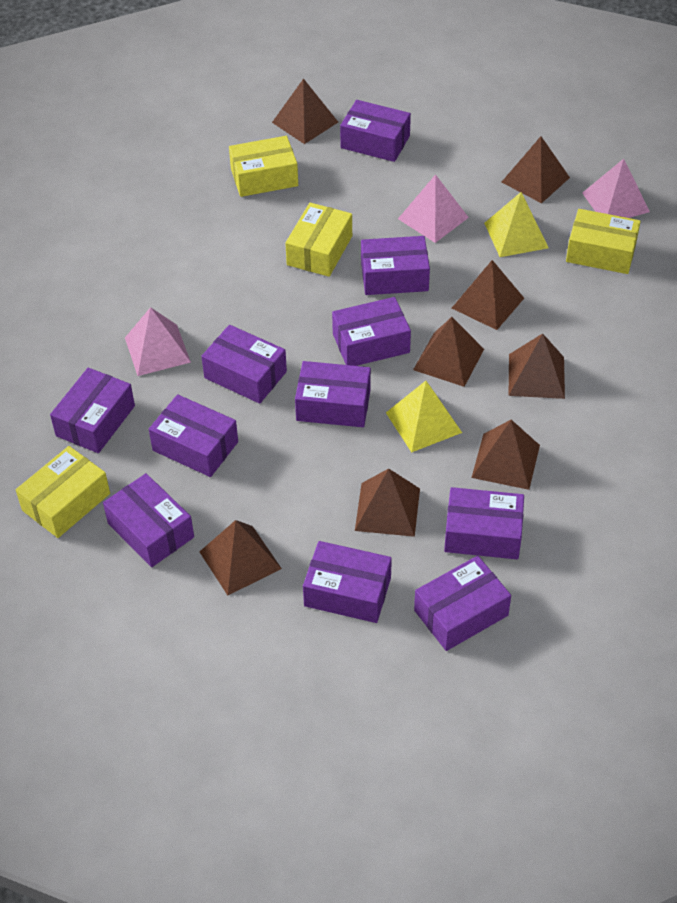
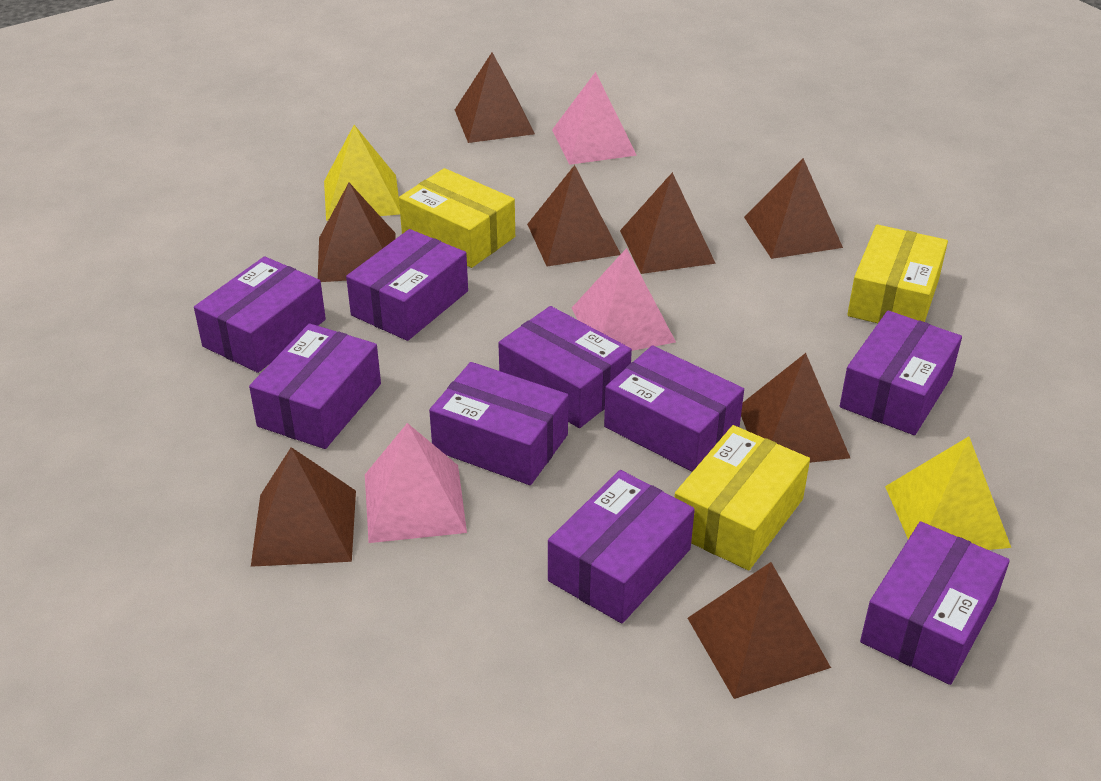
purple box: [50,368,135,453] [103,473,194,567] [149,394,238,477] [201,325,287,404] [295,361,371,427] [303,541,392,623] [332,297,411,366] [340,100,411,162] [361,236,430,295] [414,556,511,651] [444,487,524,559] = 11 -> [194,256,326,373] [249,323,381,449] [346,229,468,341] [429,362,568,485] [498,306,632,428] [548,470,695,623] [604,345,744,472] [840,310,962,435] [860,521,1010,685] = 9
yellow box: [16,446,110,538] [229,136,298,197] [285,203,352,277] [566,209,641,274] = 4 -> [399,168,515,268] [675,425,810,570] [847,224,948,323] = 3

